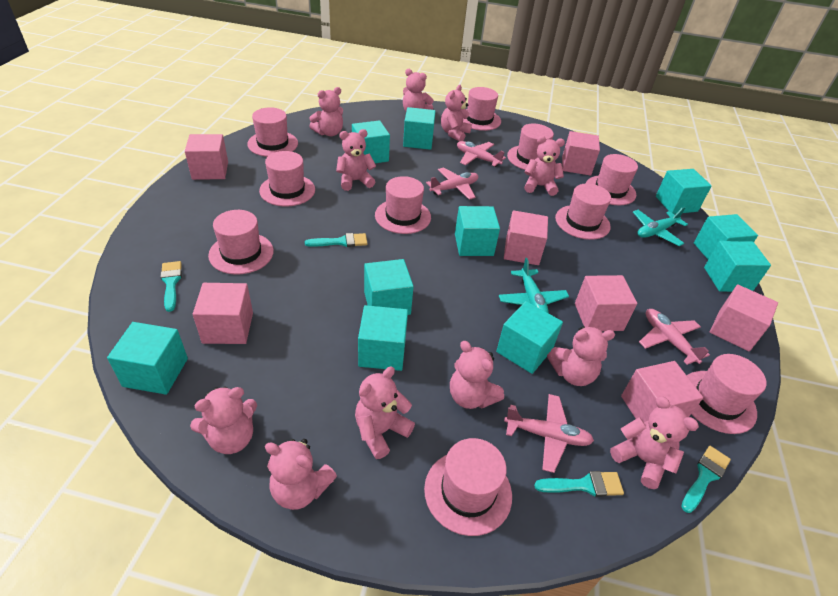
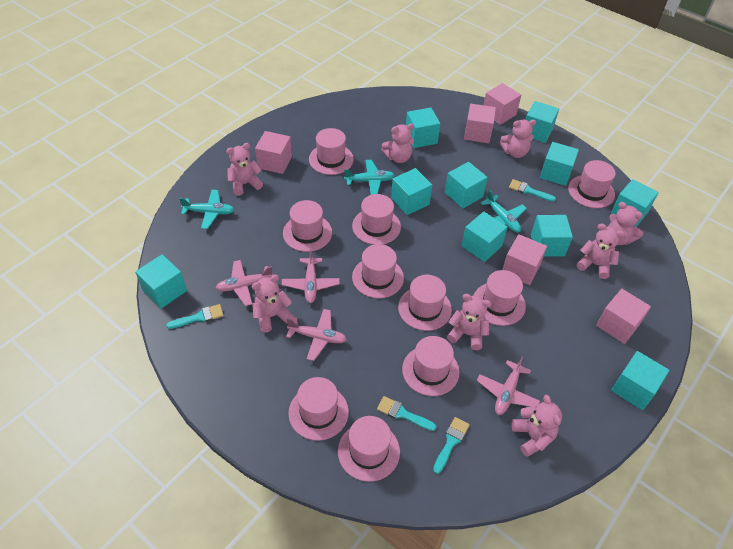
pink cube: [185,134,228,180] [193,283,253,344] [504,210,548,265] [562,131,600,176] [575,275,637,331] [621,361,703,422] [710,284,778,352] = 7 -> [255,131,292,174] [464,104,496,143] [484,83,521,125] [502,234,547,285] [596,289,651,344] = 5
pink teddy bear: [190,386,257,454] [265,439,337,510] [309,87,343,136] [336,129,376,191] [355,366,415,459] [403,69,433,111] [441,85,472,141] [450,341,504,409] [524,136,565,196] [547,326,615,386] [610,396,699,489] = 11 -> [226,143,263,196] [252,275,294,333] [381,123,414,163] [447,294,491,350] [499,120,536,158] [512,395,562,457] [577,223,625,279] [608,202,643,245] = 8
turquoise plane: [498,258,569,313] [633,207,688,246] = 2 -> [179,190,234,229] [344,160,395,195] [480,189,527,232] = 3

